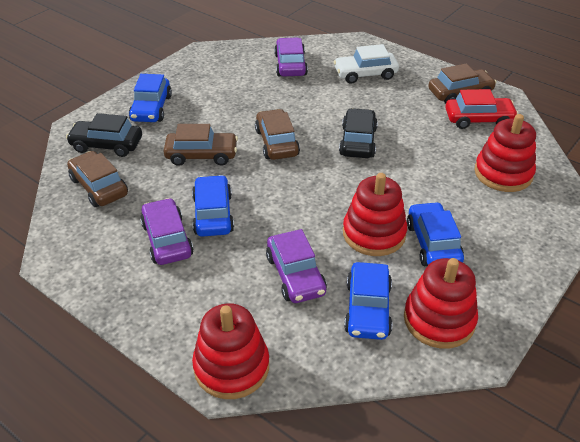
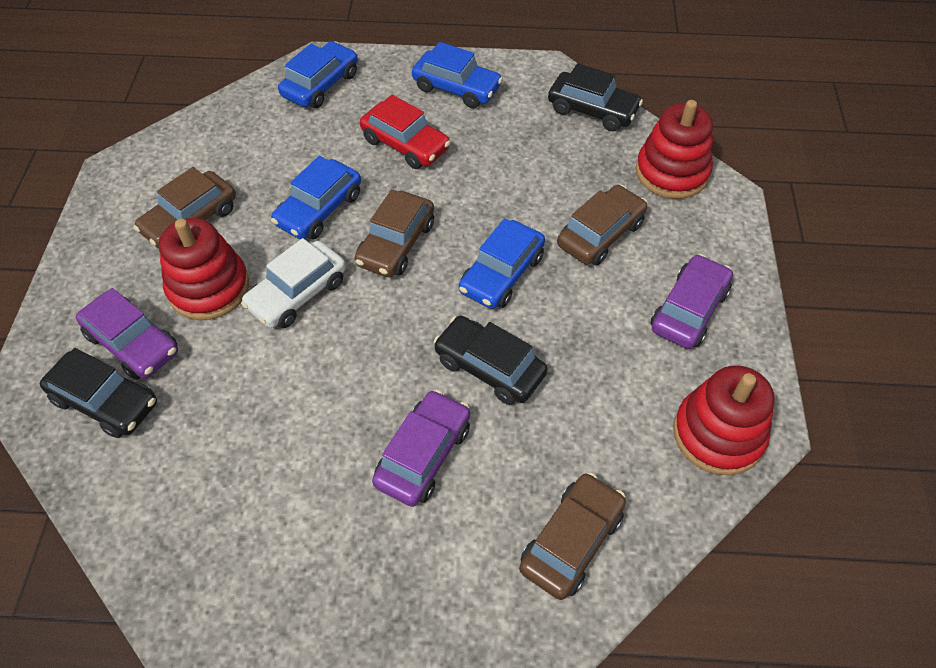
black car: [66,113,142,157] [339,108,378,158] = 2 -> [40,348,157,438] [433,316,547,405] [548,63,643,131] = 3
red stacking toy: [192,303,269,399] [343,173,407,256] [404,258,478,349] [474,114,536,192] = 4 -> [159,218,249,320] [636,100,713,199] [673,365,775,475] = 3

